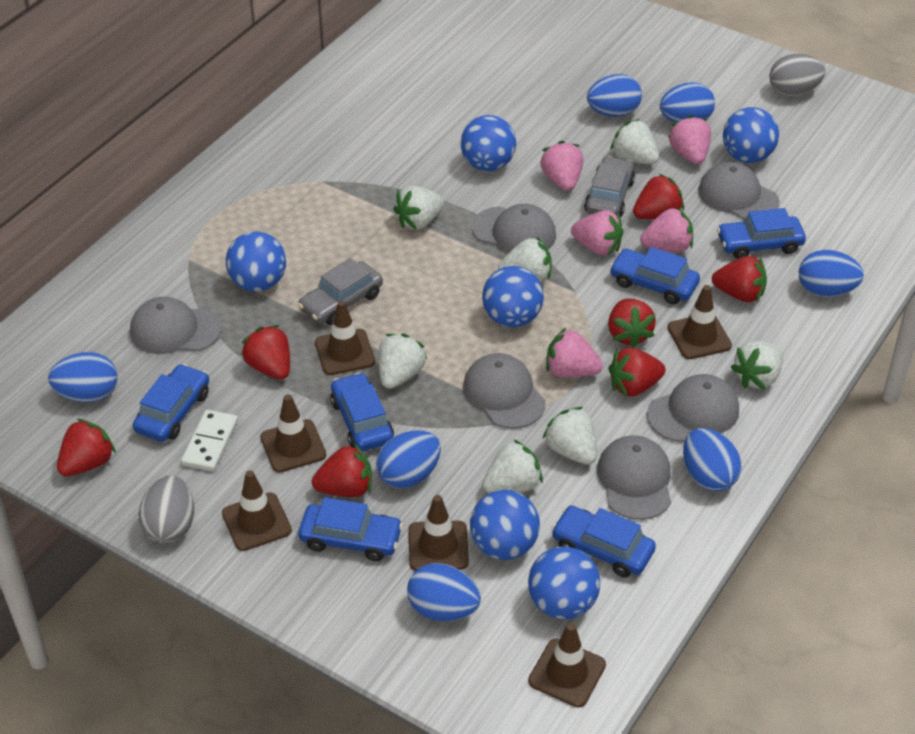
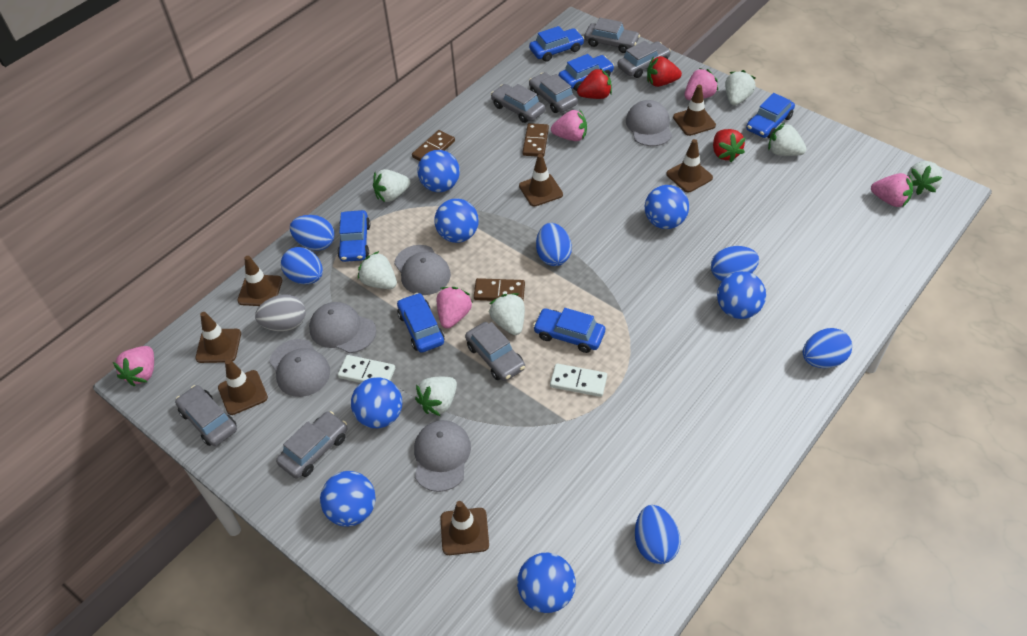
blue ball: [226,231,286,291] [460,115,516,171] [470,490,540,560] [482,266,544,327] [528,546,600,619] [723,107,779,163] = 6 -> [320,471,376,527] [351,377,402,428] [418,150,460,192] [434,198,478,243] [517,553,576,613] [645,185,689,229] [717,271,766,319] = 7
blue egg: [48,352,118,403] [376,430,441,489] [407,563,481,621] [587,74,642,117] [660,82,715,123] [683,428,742,492] [799,250,864,297] = 7 -> [281,247,323,284] [290,215,334,251] [536,223,572,266] [635,505,680,564] [711,246,759,282] [803,328,852,368] = 6
brown domino: none = 0 -> [412,130,455,161] [474,278,525,301] [522,123,549,157] = 3
brown traffic cone: [222,470,292,551] [260,394,326,473] [315,300,375,375] [408,495,469,571] [528,623,606,707] [667,285,732,359] = 6 -> [195,312,241,363] [218,359,268,415] [237,256,282,306] [440,501,489,555] [519,154,563,207] [666,139,713,192] [673,85,716,136] = 7
grey cap: [130,297,222,354] [463,353,546,429] [472,204,556,253] [597,435,671,520] [647,374,739,442] [698,162,780,220] = 6 -> [269,339,330,397] [309,302,376,353] [394,245,451,295] [414,420,471,492] [626,100,672,146] = 5
grey car: [298,258,383,325] [584,156,635,217] = 2 -> [175,385,237,446] [276,411,348,478] [465,322,525,381] [491,84,545,123] [529,72,578,113] [584,18,640,53] [617,41,671,78] = 7
grey egg: [139,476,194,544] [769,54,825,96] = 2 -> [255,294,306,332] = 1
red strawberry: [57,418,116,476] [241,325,290,380] [312,444,372,497] [608,299,656,348] [609,348,666,397] [633,174,684,219] [712,256,767,302] = 7 -> [577,68,612,99] [647,56,682,87] [713,129,745,162] = 3
white domino: [181,410,238,471] = 1 -> [338,355,395,383] [550,364,607,397] = 2

